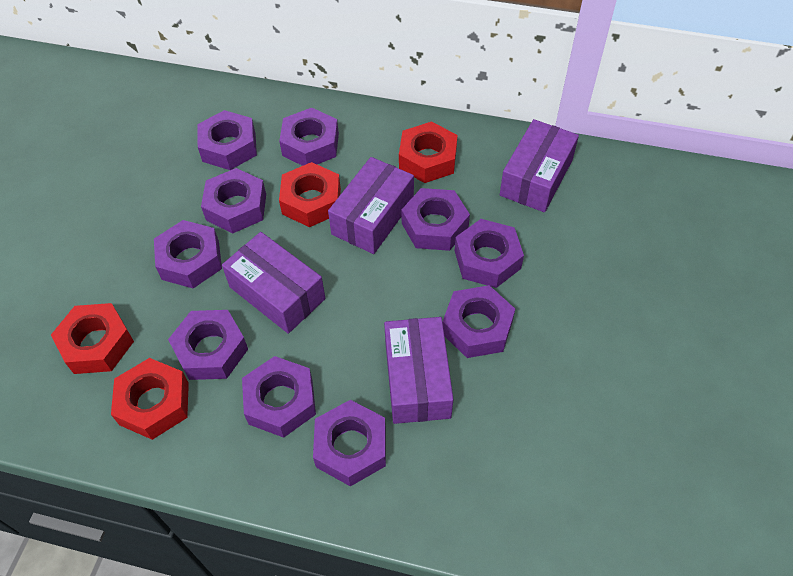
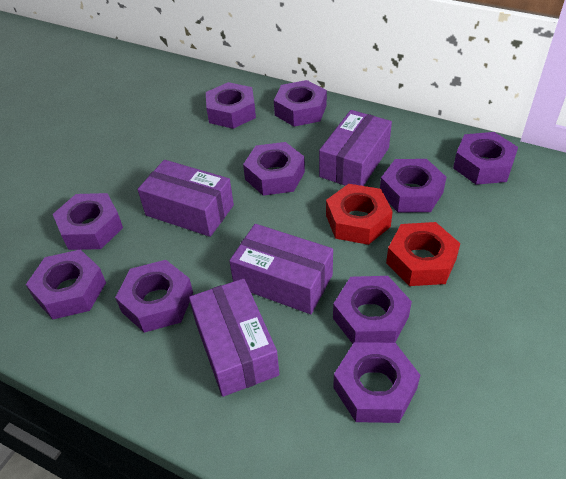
red nut: [51,303,134,374] [111,358,189,440] [279,162,341,227] [399,121,458,183] = 4 -> [326,184,393,245] [386,222,461,286] = 2

